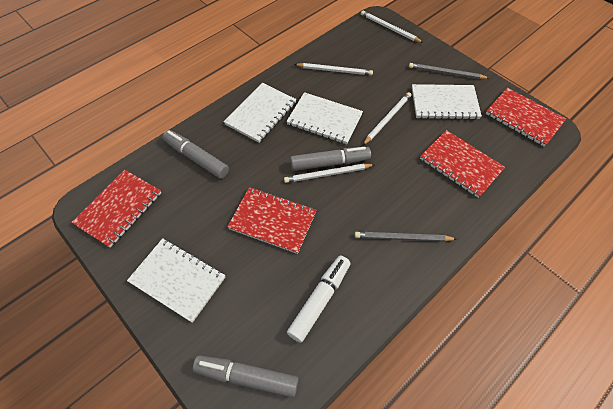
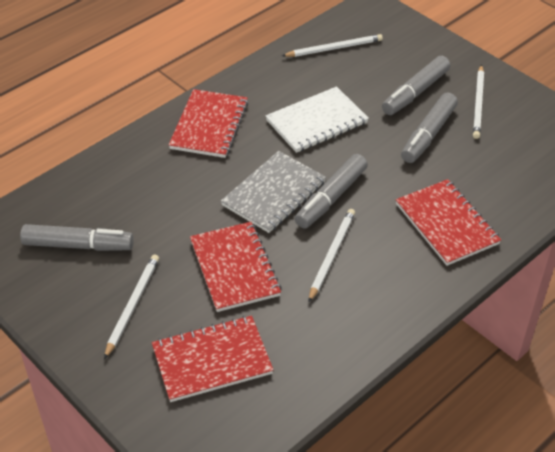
grey marker: [163,130,229,179] [193,356,298,398] [291,147,371,171] = 3 -> [20,224,134,251] [295,154,368,228] [382,56,450,115] [401,92,458,163] = 4
grey notebook: none = 0 -> [221,151,326,233] = 1
grey pencil: [355,232,456,242] [409,63,489,79] = 2 -> none = 0
white marker: [287,256,350,343] = 1 -> none = 0
white notebook: [127,238,225,323] [224,83,296,143] [286,92,363,144] [412,84,482,120] = 4 -> [266,86,369,153] = 1

